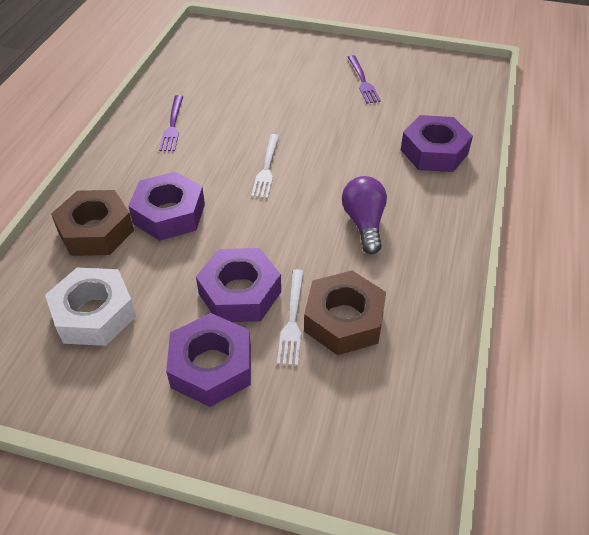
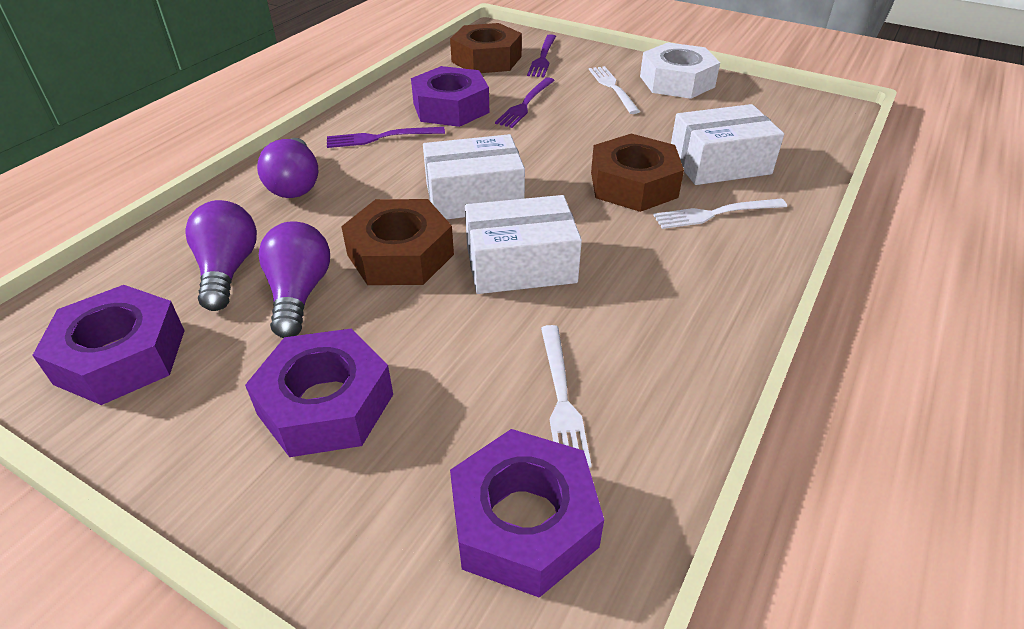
brown nut: [51,190,134,256] [304,270,386,355] = 2 -> [341,199,454,285] [450,23,522,73] [591,134,684,212] = 3
purple fork: [159,95,183,151] [348,55,381,104] = 2 -> [327,127,445,148] [495,77,555,128] [527,34,556,77] = 3
purple light bulb: [342,176,387,254] = 1 -> [186,200,257,311] [257,138,319,198] [259,221,330,338] = 3
white box: none = 0 -> [423,134,525,220] [465,195,582,294] [671,104,784,185] = 3
white fork: [251,134,279,198] [277,269,304,366] = 2 -> [541,325,592,468] [589,66,640,114] [653,199,787,229] = 3

